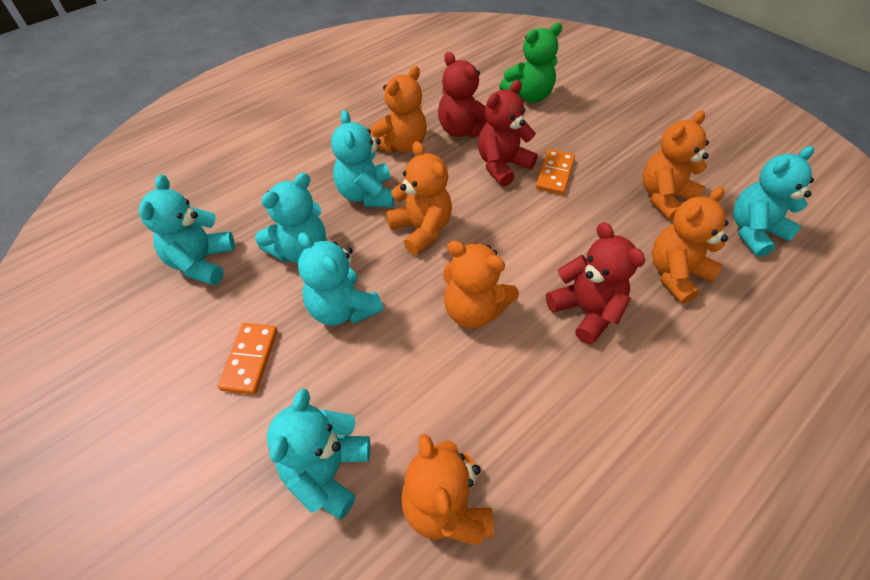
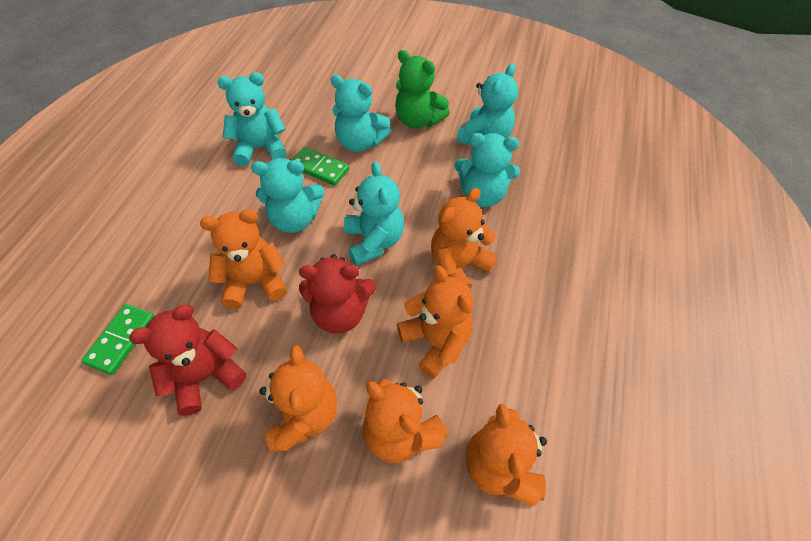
green domino: none = 0 -> [81,304,155,375] [292,147,349,186] = 2
orange domino: [218,323,278,394] [536,149,575,195] = 2 -> none = 0
red teddy bear: [438,52,488,138] [478,80,538,187] [546,222,645,345] = 3 -> [129,305,246,416] [299,254,376,334] = 2

